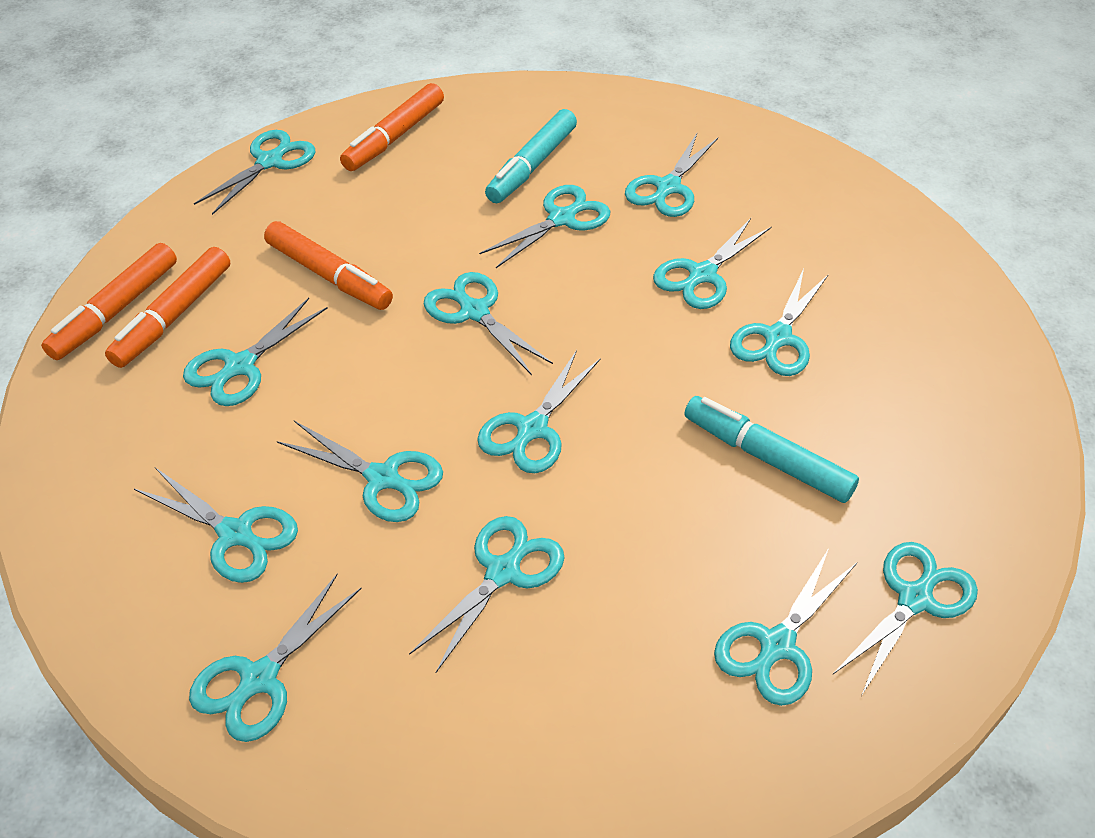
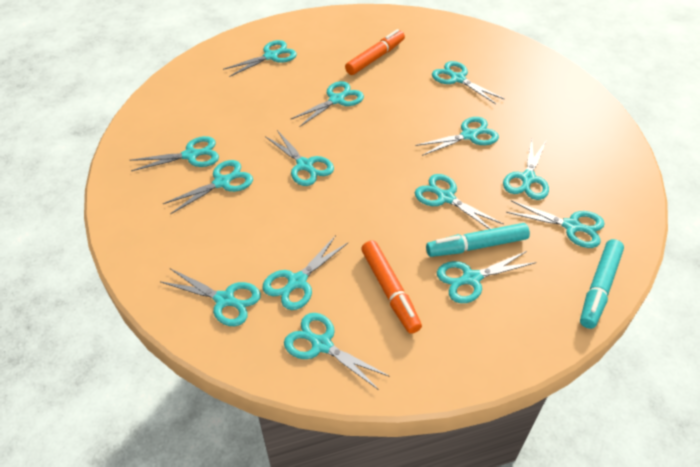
orange marker: [41,243,177,360] [105,247,230,368] [264,221,393,310] [340,83,444,171] = 4 -> [345,29,405,75] [361,240,422,334] = 2

